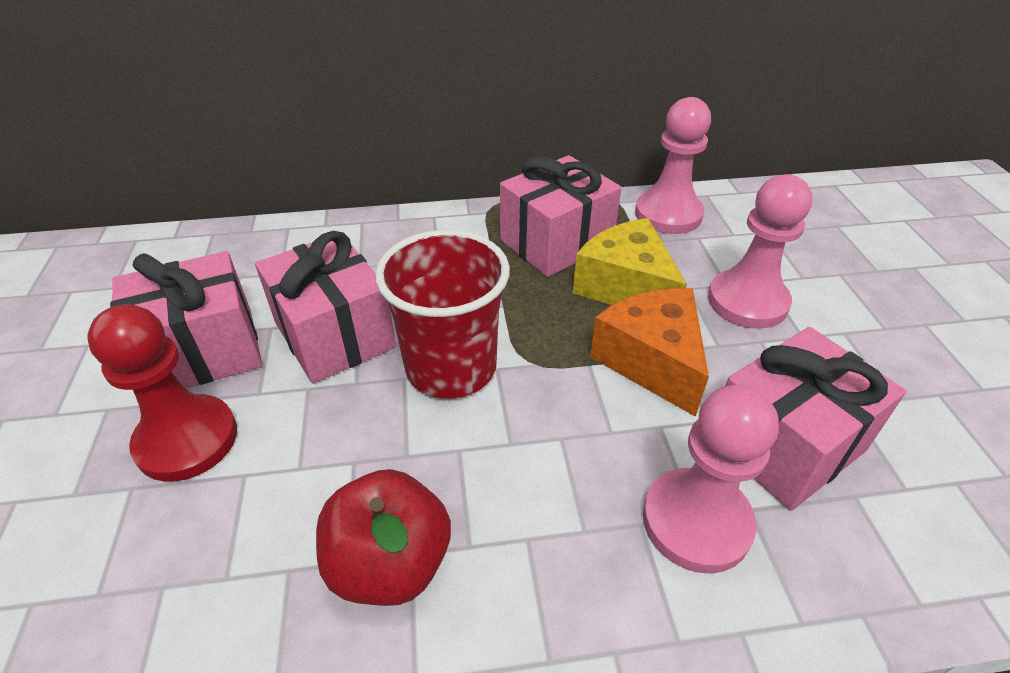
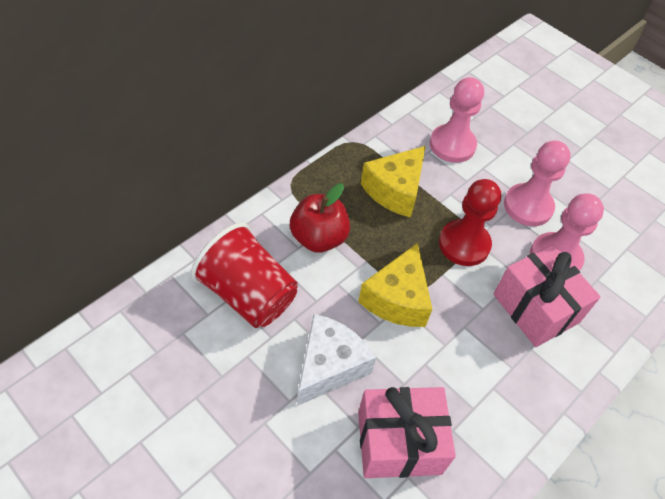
orange cheese: [590,288,709,417] = 1 -> none = 0
pink gift: [110,251,262,388] [255,231,396,384] [500,155,621,277] [725,327,906,511] = 4 -> [358,387,456,478] [493,244,601,347] = 2
white cheese: none = 0 -> [297,314,376,406] = 1
yellow cheese: [573,218,687,305] = 1 -> [358,243,432,327] [361,146,426,218] = 2

